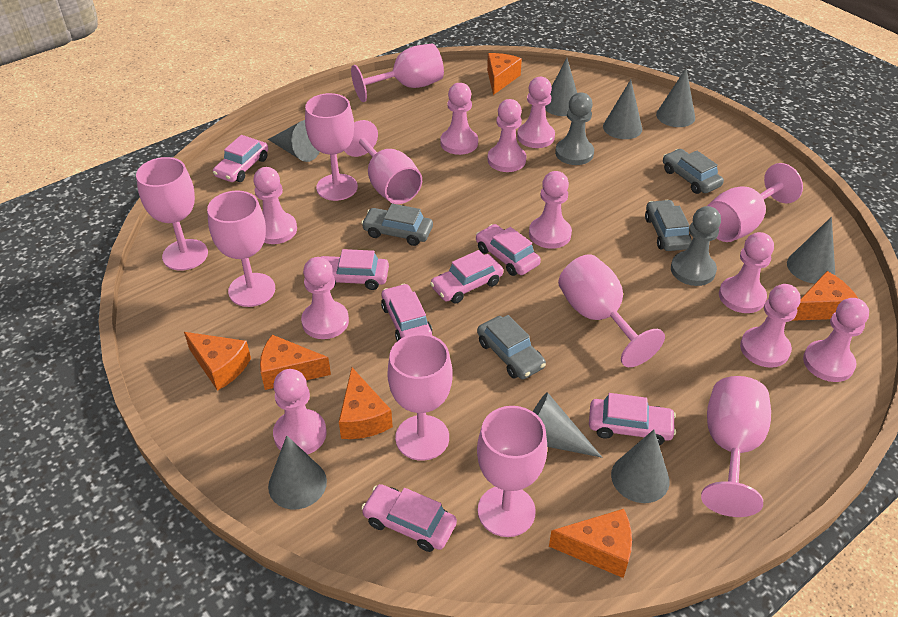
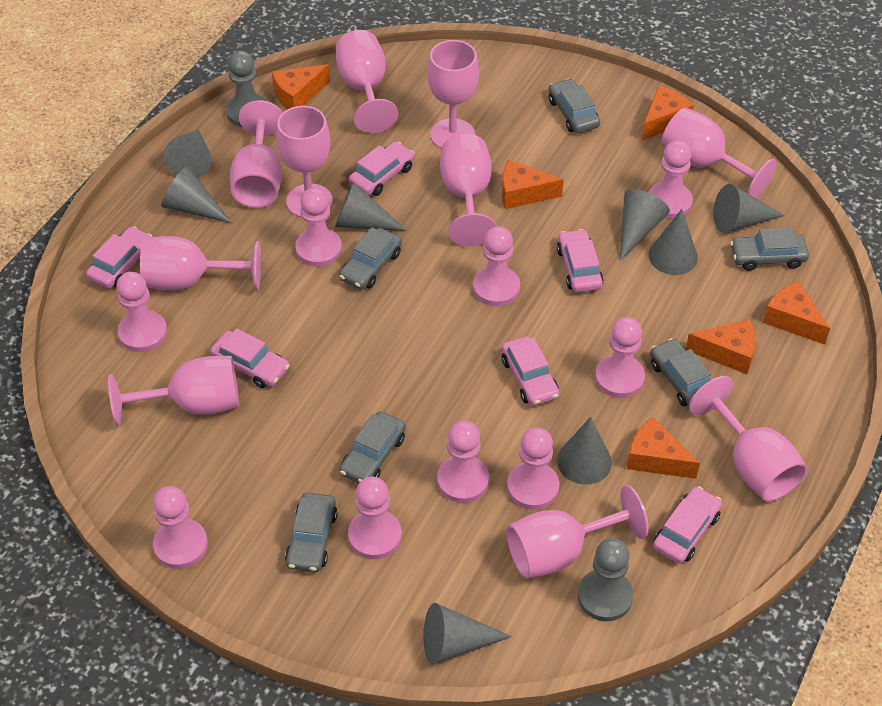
grey car: [361,204,433,246] [477,315,546,379] [645,200,692,251] [663,149,724,194] = 4 -> [285,493,338,572] [339,227,402,290] [339,412,406,483] [548,79,600,133] [650,338,711,406] [730,228,809,271] = 6
pink car: [213,135,268,182] [321,249,389,290] [361,484,457,552] [381,284,432,341] [430,250,503,304] [476,224,541,276] [589,393,676,445] = 7 -> [86,226,153,289] [210,328,290,388] [348,142,415,196] [502,336,560,406] [557,229,603,293] [653,486,722,564] = 6
pink pawn: [253,167,297,244] [273,369,327,455] [301,257,349,339] [440,83,478,155] [488,99,526,172] [517,77,555,148] [529,171,572,249] [719,232,774,313] [740,284,801,368] [803,298,869,382] = 10 -> [116,272,167,352] [153,486,208,569] [295,187,342,267] [348,477,402,559] [437,421,489,503] [473,226,520,306] [507,427,559,510] [595,317,645,398] [648,140,693,219] = 9

